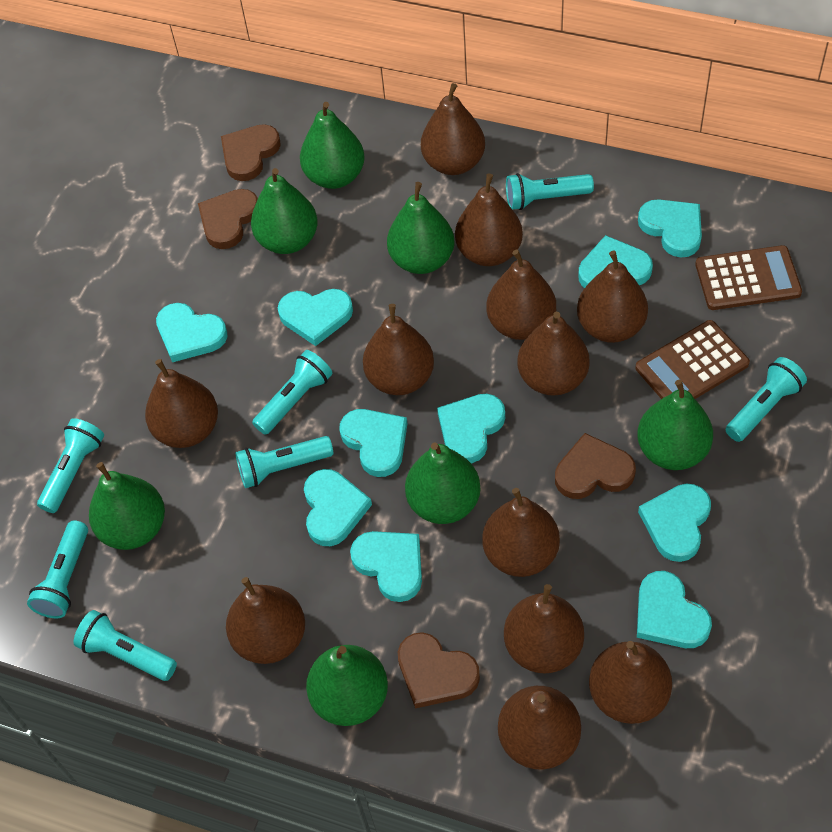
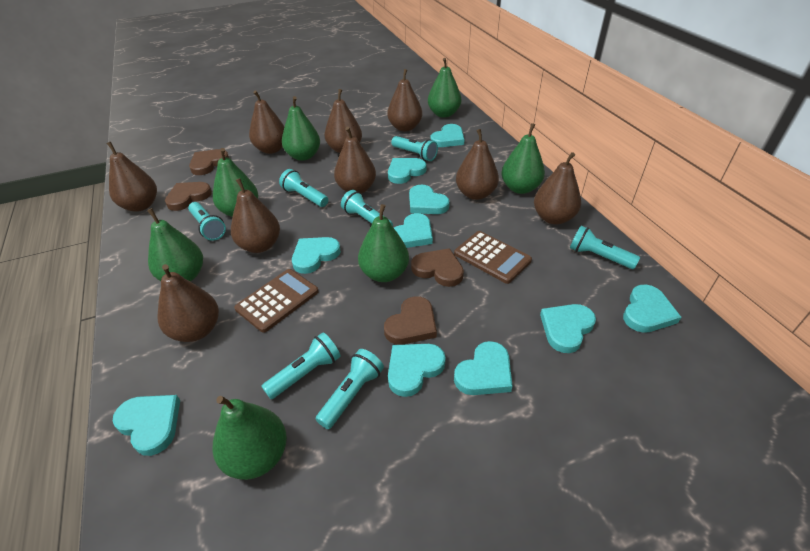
brown pear: [145,359,218,448] [226,577,305,664] [363,304,434,395] [421,83,485,175] [455,174,523,266] [482,488,560,577] [487,250,556,340] [498,686,581,770] [504,584,584,674] [517,312,590,396] [577,251,648,343] [589,641,672,724] = 12 -> [107,141,157,212] [157,264,219,342] [231,178,280,253] [249,90,285,154] [324,89,362,153] [334,127,376,194] [387,69,422,131] [456,129,499,200] [534,152,581,225] = 9

